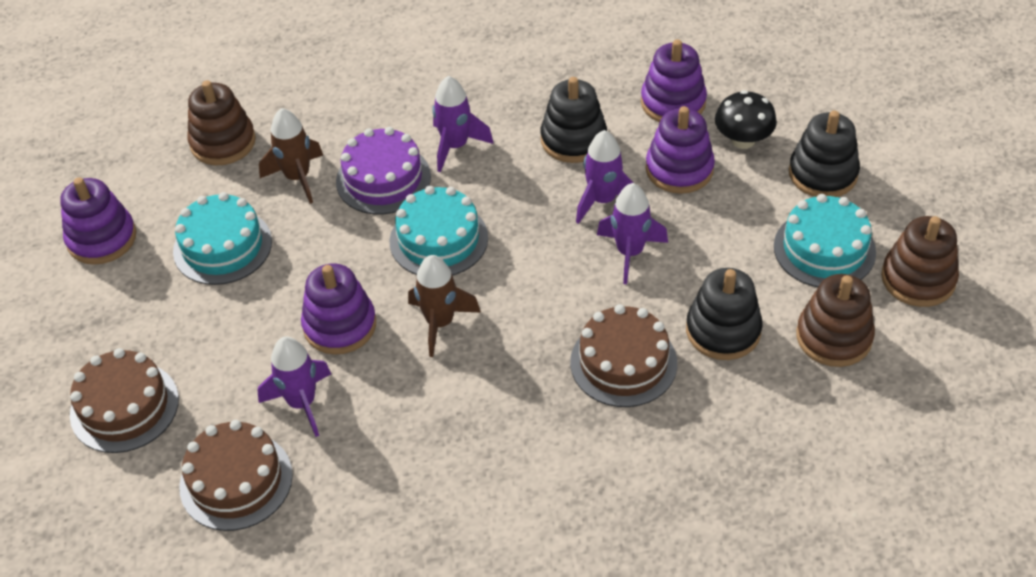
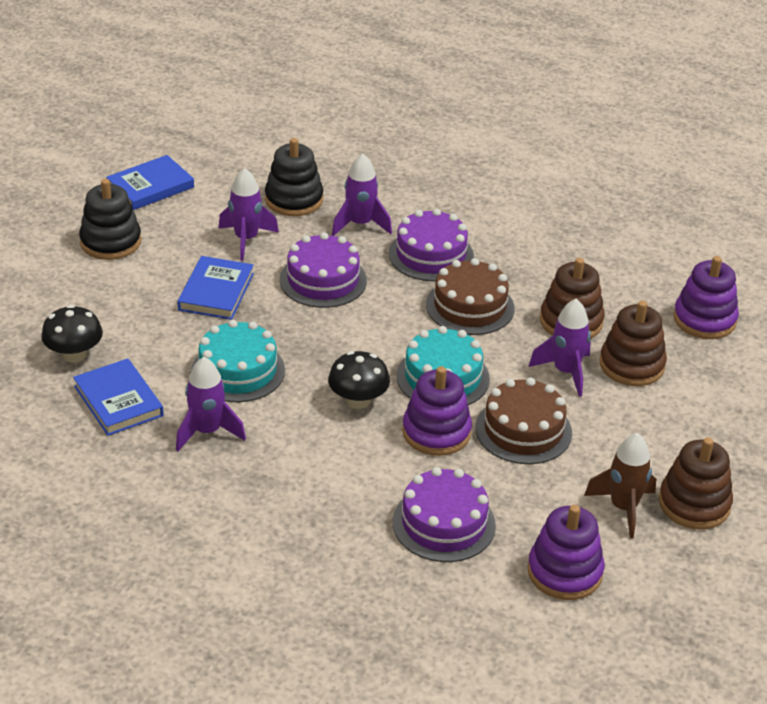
black mushroom: [715,90,777,149] = 1 -> [41,305,103,363] [328,351,390,409] = 2
black stacking toy: [540,77,607,163] [686,268,763,360] [789,110,860,197] = 3 -> [79,179,141,260] [265,138,323,216] = 2
blue book: none = 0 -> [73,358,164,436] [106,155,194,210] [177,256,254,320] = 3
brown cake: [70,348,179,453] [179,420,293,531] [570,304,677,407] = 3 -> [426,258,514,335] [475,377,572,464] = 2
brown rocket: [259,108,323,204] [408,255,481,357] = 2 -> [584,433,656,538] = 1
purple cake: [336,127,431,215] = 1 -> [280,232,367,308] [389,209,474,281] [393,467,496,562] = 3
purple stacking toy: [60,177,136,265] [301,263,376,355] [641,39,707,122] [646,106,715,194] = 4 -> [402,366,472,456] [527,505,604,600] [673,256,739,339] = 3
turquoise cake: [173,192,272,285] [390,186,488,276] [774,194,876,287] = 3 -> [191,320,285,402] [396,326,490,405] = 2

